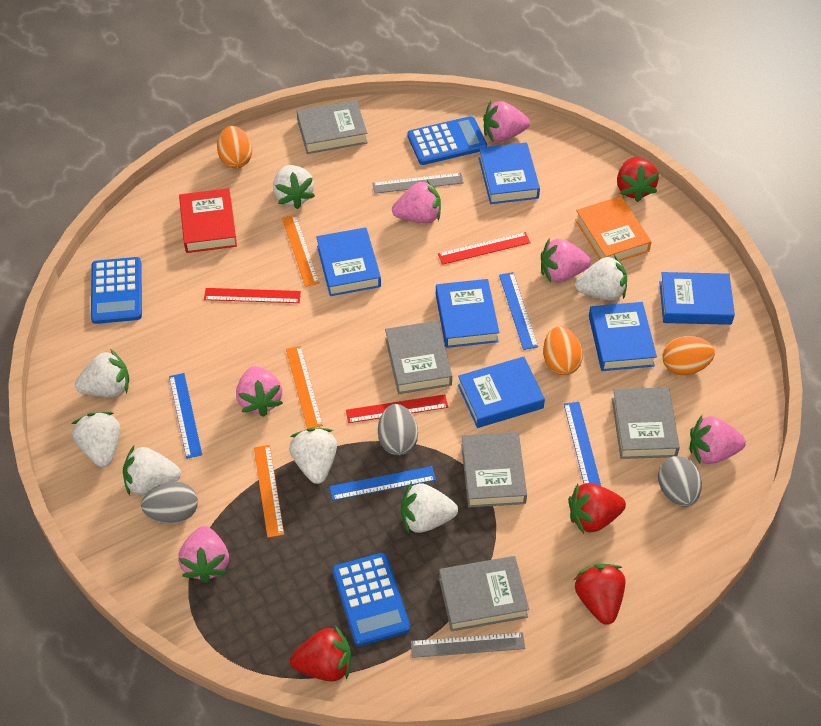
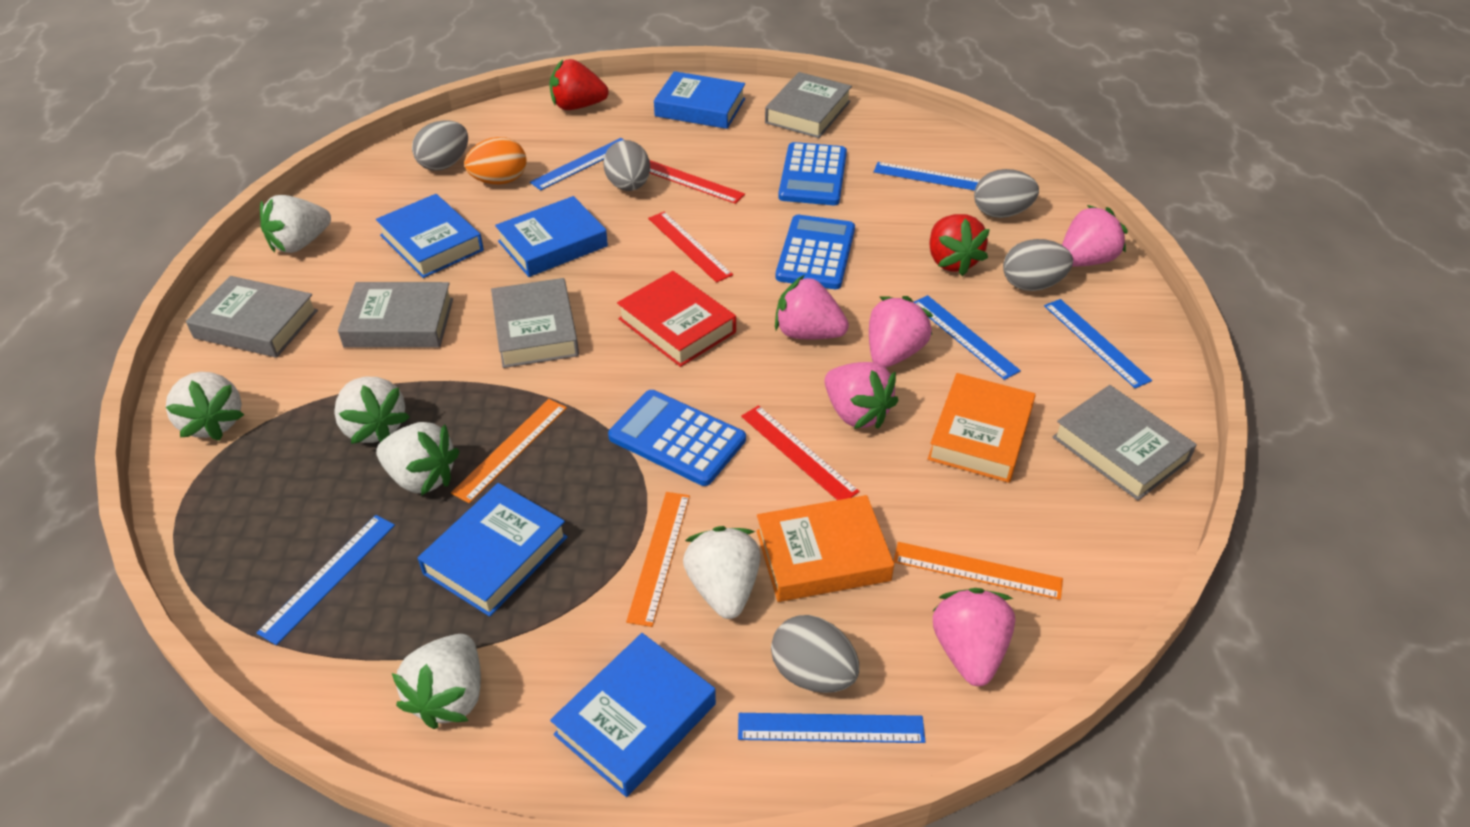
blue book: [316,227,381,296] [436,279,499,348] [458,357,545,428] [479,142,540,204] [589,302,657,371] [659,272,735,325] = 6 -> [376,194,484,278] [418,483,567,617] [495,196,608,277] [550,633,716,797] [654,71,745,129] = 5
blue ruler: [169,373,202,459] [330,466,436,501] [499,272,538,350] [564,402,601,486] = 4 -> [257,515,395,645] [530,138,624,190] [738,713,925,743] [874,162,980,191] [914,295,1021,380] [1044,299,1152,388] = 6
grey egg: [141,482,198,524] [378,404,418,455] [658,456,702,507] = 3 -> [412,120,468,171] [603,140,650,191] [771,615,859,693] [974,169,1039,218] [1003,239,1073,291] = 5
grey ruler: [372,173,464,194] [411,632,525,658] = 2 -> none = 0
orange book: [575,196,651,261] = 1 -> [756,495,894,602] [928,373,1035,483] = 2
orange egg: [217,126,252,168] [543,326,583,375] [663,336,715,375] = 3 -> [464,137,526,184] = 1
pink strawberry: [178,526,229,583] [236,366,283,417] [392,180,441,223] [483,101,530,142] [541,238,591,282] [690,415,746,464] = 6 -> [775,275,849,339] [825,362,898,429] [869,296,933,368] [933,588,1015,686] [1062,205,1128,266] = 5
red strawberry: [290,626,351,682] [568,483,626,534] [574,564,625,625] [617,157,659,202] = 4 -> [549,59,609,110] [929,214,990,276] = 2
white strawberry: [71,412,120,467] [75,349,129,397] [123,446,181,496] [273,165,315,209] [289,428,337,484] [401,482,458,533] [575,255,627,301] = 7 -> [166,372,244,441] [260,195,331,253] [334,377,410,444] [376,422,460,496] [392,634,481,729] [683,526,761,619] = 6

